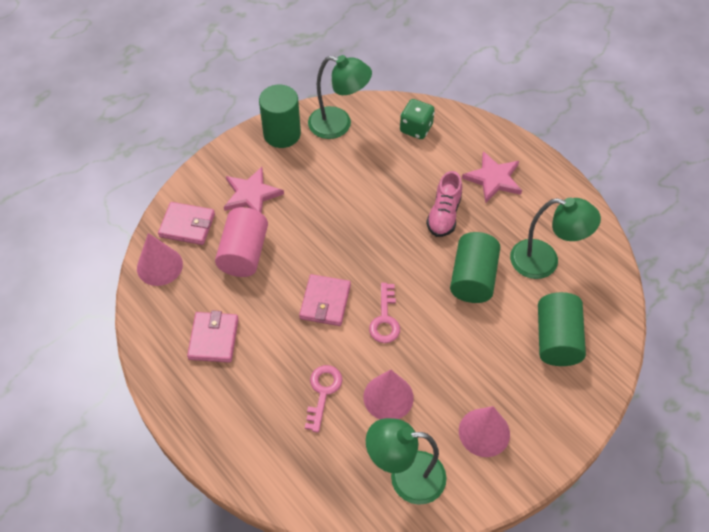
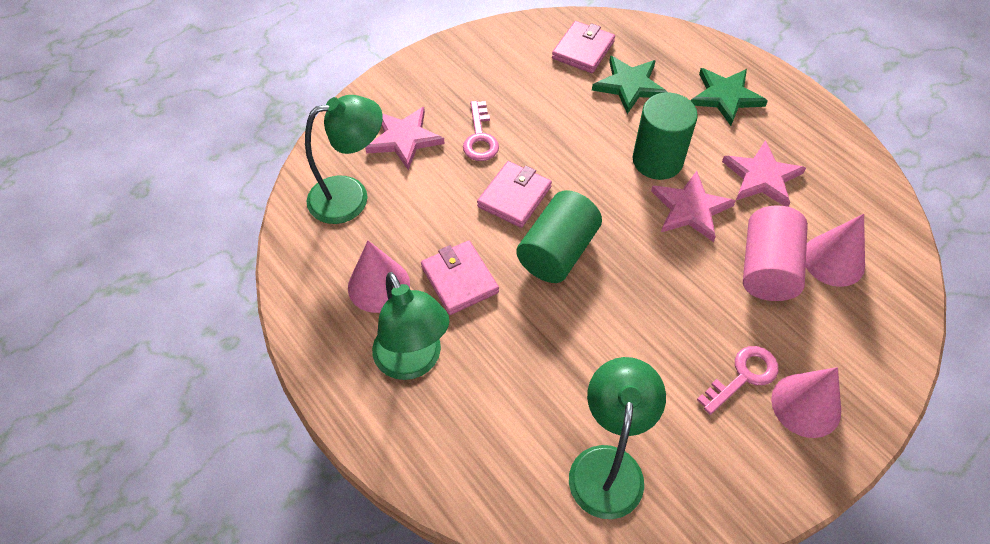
green cylinder: [259,85,301,148] [450,232,500,303] [538,292,586,366] = 3 -> [516,190,602,283] [632,93,698,180] = 2
green dice: [400,99,435,139] = 1 -> none = 0
green star: none = 0 -> [592,56,668,114] [691,68,768,126] = 2
pink shoe: [426,171,462,237] = 1 -> none = 0
pink star: [224,167,284,213] [462,151,522,203] = 2 -> [365,107,445,170] [651,171,736,242] [722,140,806,207] = 3

